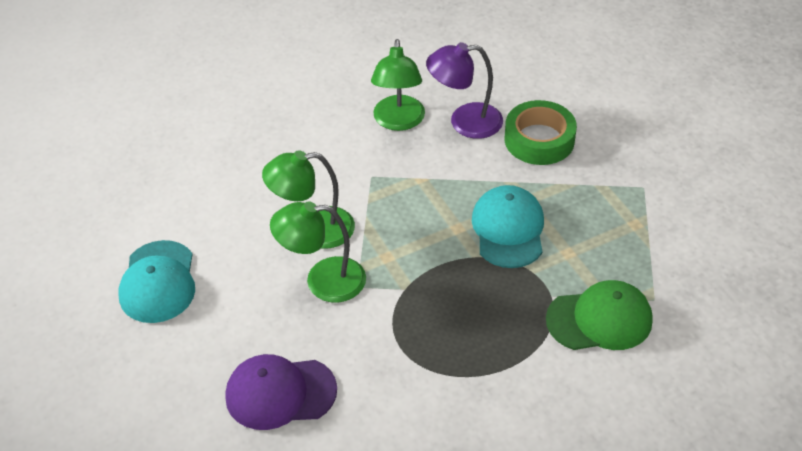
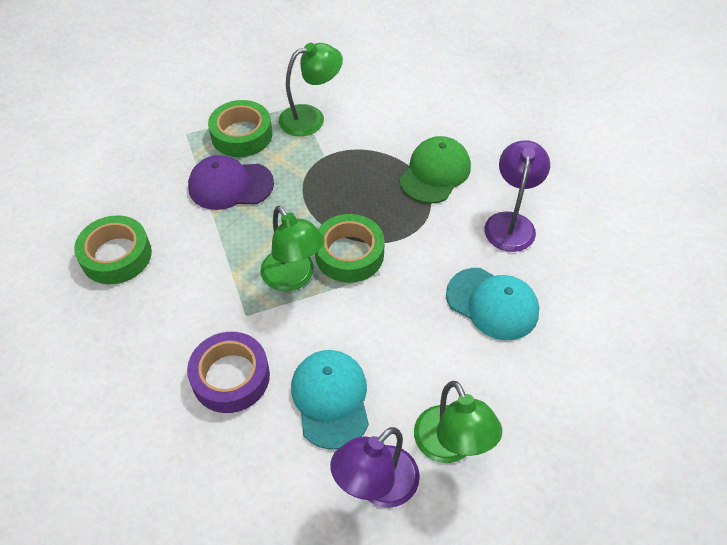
green tape: [505,100,577,165] = 1 -> [74,215,152,284] [208,100,272,157] [315,214,385,283] = 3
purple lamp: [426,42,503,139] = 1 -> [330,427,420,508] [484,140,550,252] = 2
purple tape: none = 0 -> [187,332,270,413] = 1

